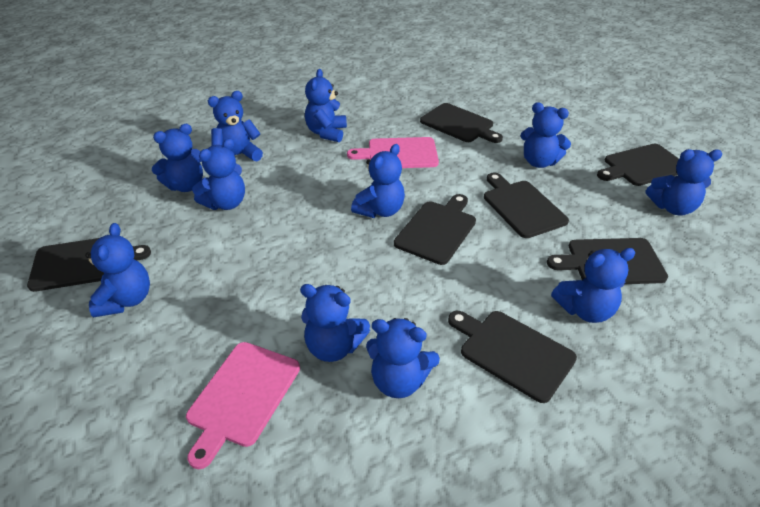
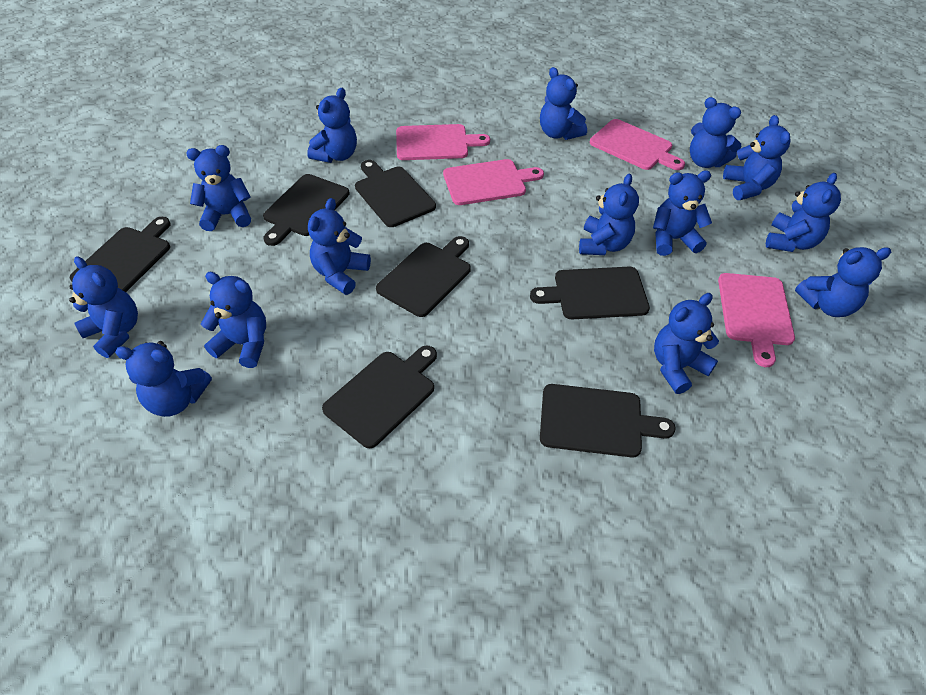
blue teddy bear: [85,223,150,318] [151,124,203,192] [192,138,245,210] [208,91,263,161] [300,284,370,362] [305,69,347,142] [351,144,405,218] [366,318,440,398] [520,102,571,168] [551,248,635,323] [646,149,722,216] = 11 -> [69,256,138,358] [115,341,212,417] [186,145,251,231] [201,272,266,368] [307,88,357,163] [308,198,371,295] [540,67,587,140] [579,174,639,255] [653,170,712,256] [654,293,719,394] [690,97,741,168] [723,115,791,200] [766,173,841,252] [795,247,891,317] = 14
pink cutting board: [186,342,300,469] [347,137,439,168] = 2 -> [396,124,490,160] [443,159,544,205] [590,119,685,170] [718,273,795,367] = 4

